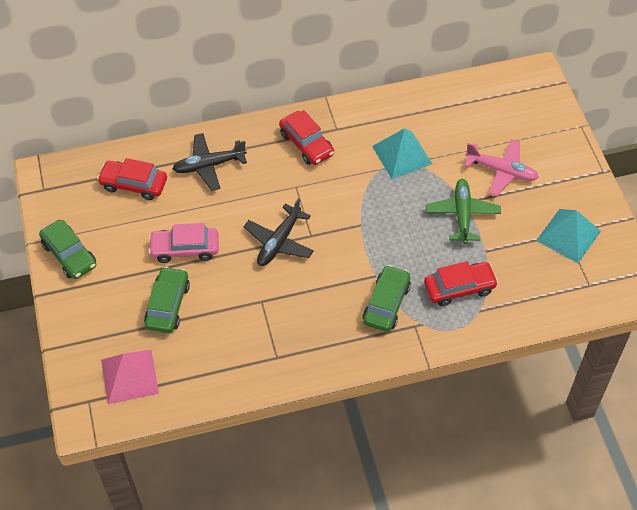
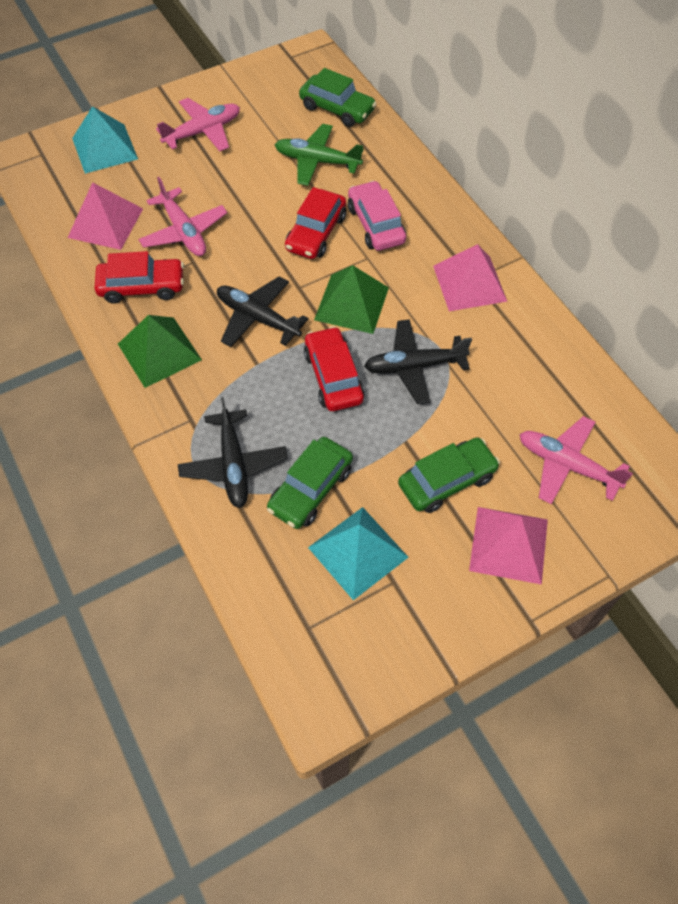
black plane: [173,133,247,191] [244,198,314,266] = 2 -> [178,397,288,508] [217,276,309,347] [364,319,472,404] = 3
green pyramid: none = 0 -> [118,315,202,388] [314,265,389,334] = 2
pink plane: [464,139,539,196] = 1 -> [138,177,227,256] [156,98,240,151] [520,416,633,504] = 3
pink pyramid: [101,350,159,404] = 1 -> [67,182,143,250] [433,244,508,311] [469,507,548,585] = 3

